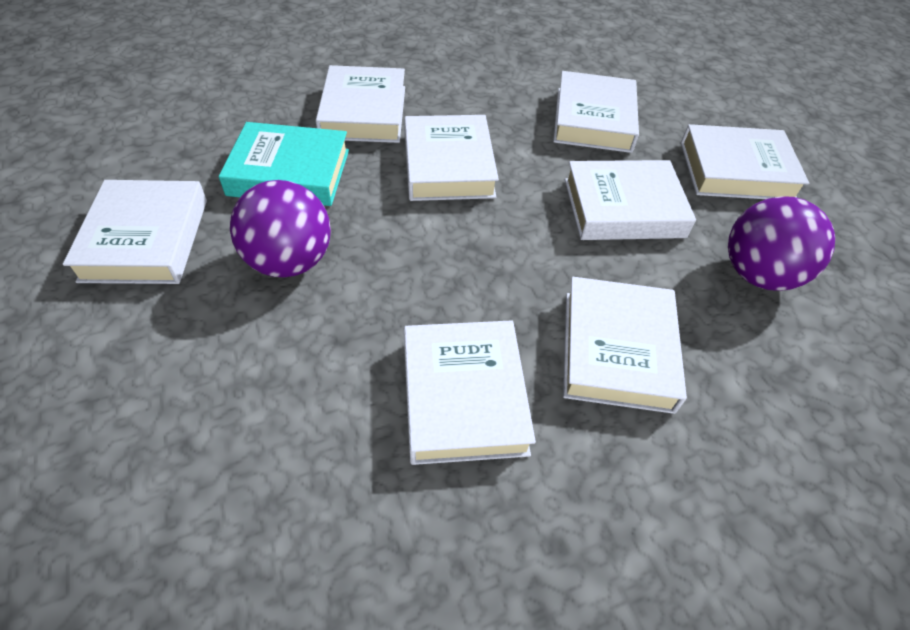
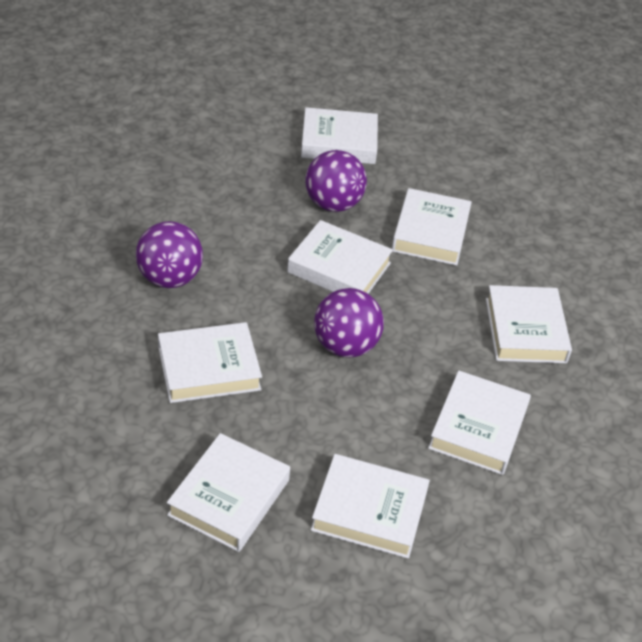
purple ball: [230,180,331,277] [728,196,835,291] = 2 -> [136,221,203,288] [305,150,367,212] [314,288,384,358] = 3
turquoise book: [219,122,349,206] = 1 -> none = 0

